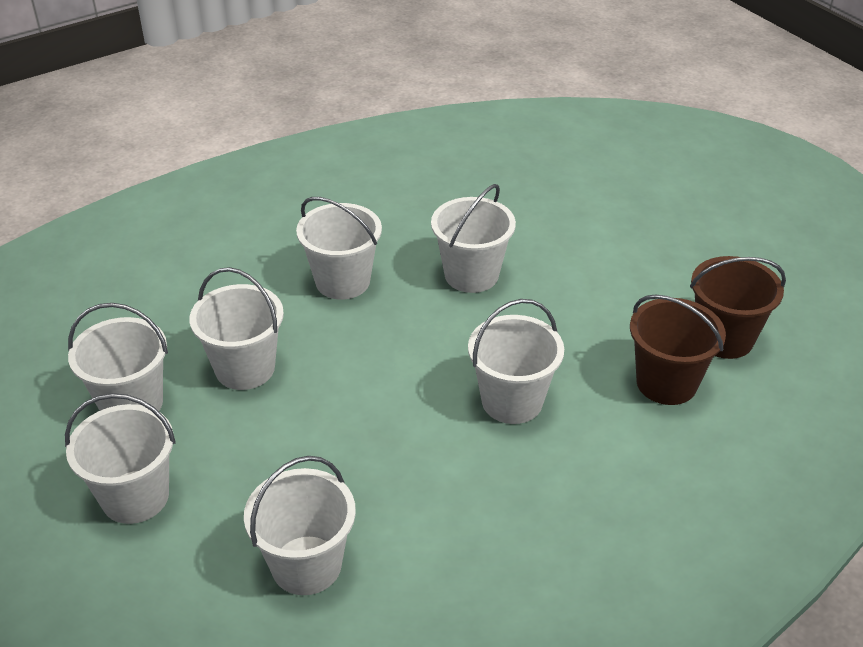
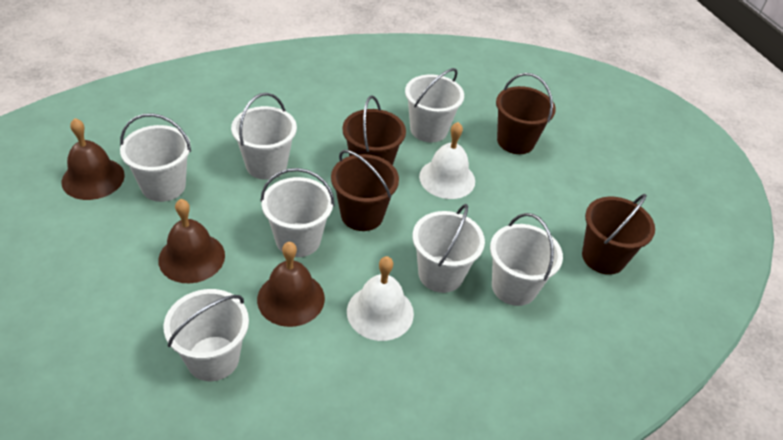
brown bell: none = 0 -> [62,118,125,200] [158,199,225,283] [257,242,325,327] = 3
brown bucket: [630,295,726,405] [690,256,786,359] = 2 -> [331,150,399,231] [342,95,406,165] [496,73,556,154] [582,194,655,275] = 4
white bell: none = 0 -> [347,256,414,341] [419,122,475,199] = 2

